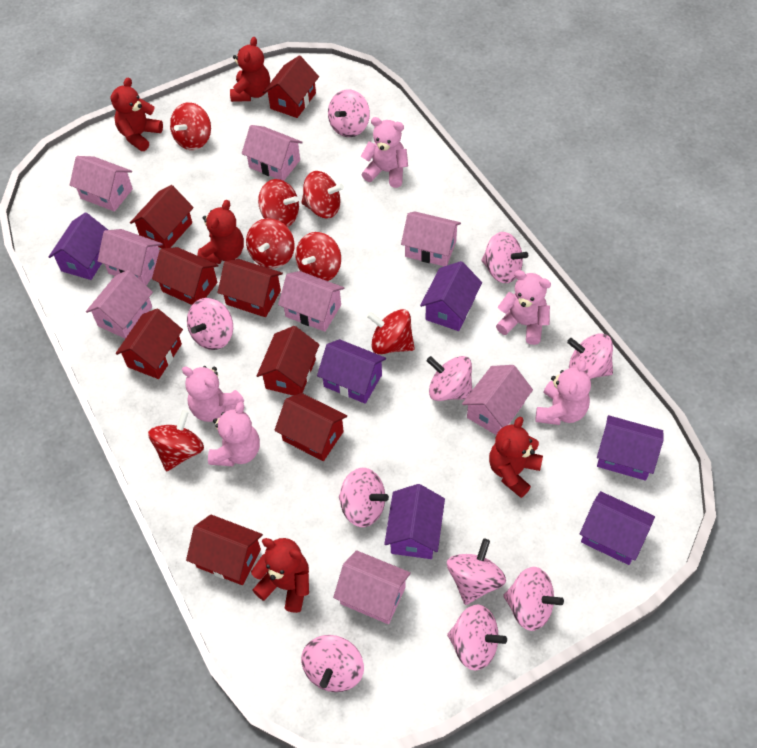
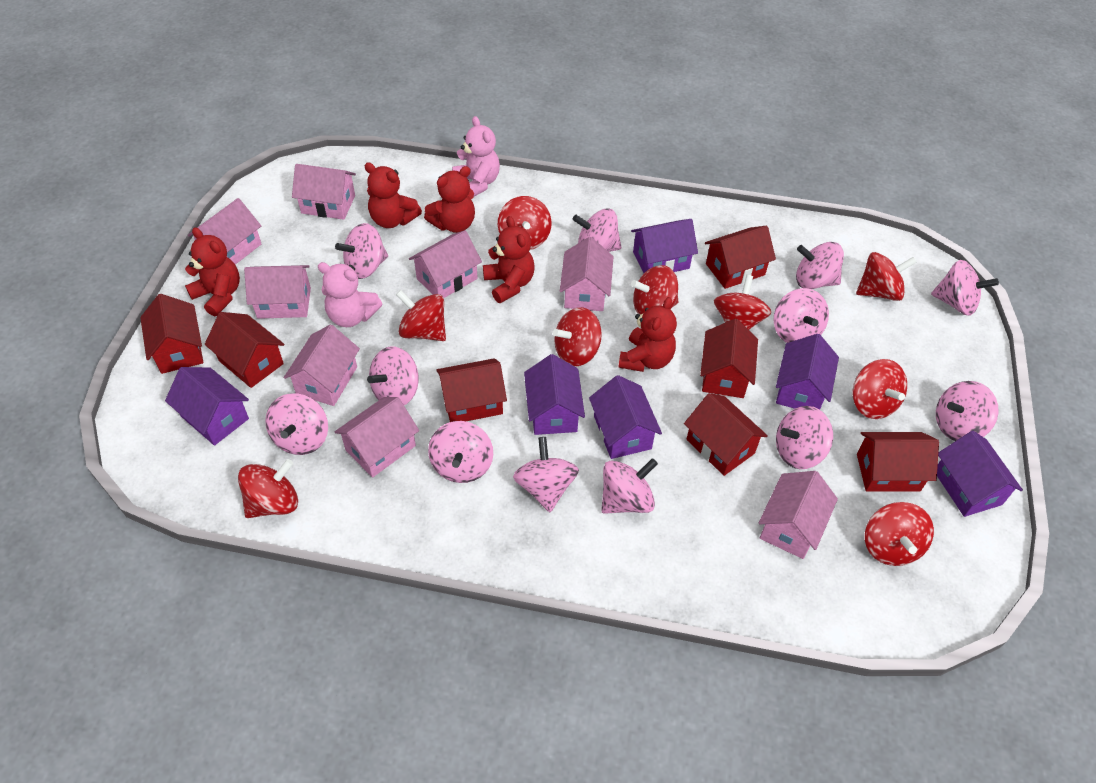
pink spinning top: [187,298,233,350] [301,635,364,692] [328,89,370,137] [339,468,389,527] [427,356,472,401] [447,538,506,605] [447,605,507,671] [482,232,528,283] [503,567,564,631] [567,334,613,379] = 10 -> [265,393,328,455] [335,223,388,279] [367,346,419,405] [428,421,493,483] [513,437,579,512] [573,208,621,252] [601,458,658,514] [774,288,829,343] [776,406,833,469] [796,242,844,289] [931,260,999,316] [936,381,999,441] = 12
pink teddy bear: [182,366,244,422] [208,402,260,466] [361,117,408,188] [496,270,551,345] [535,360,591,425] = 5 -> [318,262,382,327] [452,116,500,197] = 2
red house: [116,308,183,379] [130,185,194,249] [152,247,219,305] [186,515,263,585] [218,259,283,317] [257,326,319,396] [263,55,319,118] [275,393,347,461] = 8 -> [140,294,204,374] [205,312,284,388] [436,358,507,422] [684,393,768,476] [700,319,758,398] [705,226,776,289] [857,432,939,492] = 7
red spinning top: [148,410,204,471] [170,102,211,150] [246,218,294,268] [258,179,299,227] [296,232,341,281] [301,171,344,219] [367,309,415,354] = 7 -> [238,459,298,518] [396,290,446,341] [498,196,552,250] [553,307,602,366] [631,265,678,315] [714,275,771,330] [853,359,907,419] [856,252,917,301] [865,502,934,566] = 9

